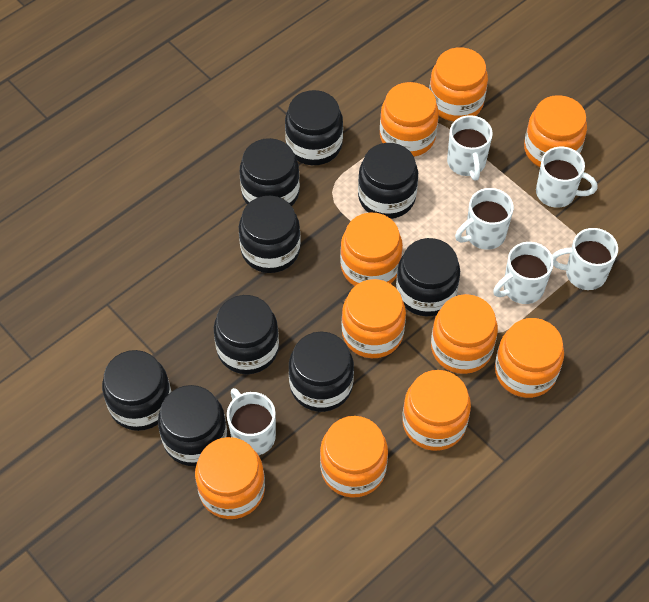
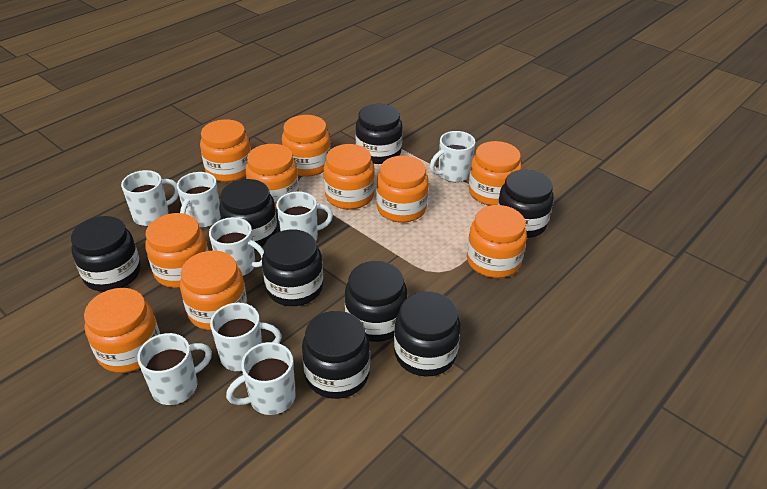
black jar: [102,350,171,431] [158,385,227,466] [214,295,279,374] [239,196,301,273] [240,138,300,206] [285,90,343,165] [289,332,354,412] [358,143,418,219] [396,238,460,316] = 9 -> [71,216,141,292] [219,179,277,249] [262,229,323,306] [302,311,370,399] [345,261,407,342] [355,104,402,164] [394,291,461,376] [498,170,554,238] = 8
white mug: [227,388,276,455] [447,115,493,180] [455,188,514,250] [493,242,554,304] [536,147,597,208] [552,228,618,290] = 6 -> [121,170,179,226] [137,333,212,405] [177,172,221,228] [209,217,264,276] [210,303,282,371] [226,342,296,415] [276,191,333,240] [430,131,475,182] = 8

